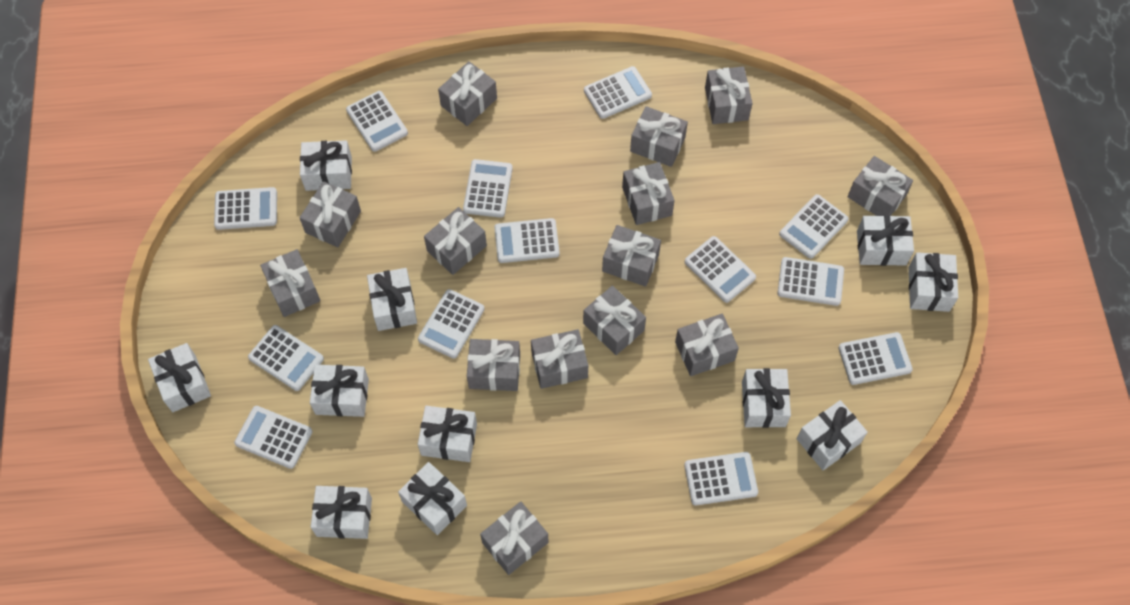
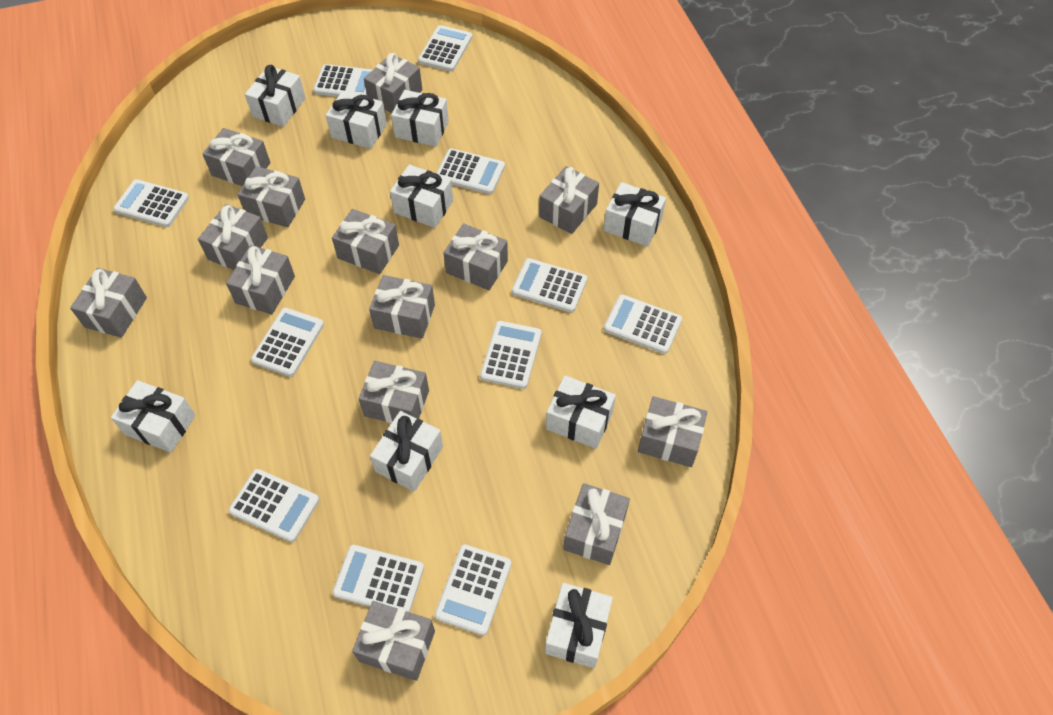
white calculator: [214,187,277,230] [234,406,313,469] [248,325,324,391] [346,91,408,152] [418,289,485,359] [463,159,513,218] [494,218,560,263] [584,66,652,119] [684,452,758,505] [685,236,756,303] [777,257,844,306] [779,194,849,259] [838,332,913,385] = 13 -> [113,179,189,227] [229,469,319,542] [251,308,324,377] [313,64,372,97] [333,545,424,612] [418,25,472,71] [435,544,511,635] [436,148,505,194] [480,321,542,389] [512,258,587,313] [604,295,682,354] = 11
white gift: [148,343,211,412] [300,140,352,191] [310,365,369,417] [311,486,372,539] [367,268,417,331] [398,462,467,535] [418,406,477,462] [742,368,791,428] [797,400,868,470] [857,215,914,266] [909,252,958,312] = 11 -> [111,380,196,453] [245,65,306,127] [326,90,387,149] [370,411,443,492] [390,164,453,228] [391,90,449,147] [545,583,613,668] [546,376,616,449] [604,182,666,247] = 9

